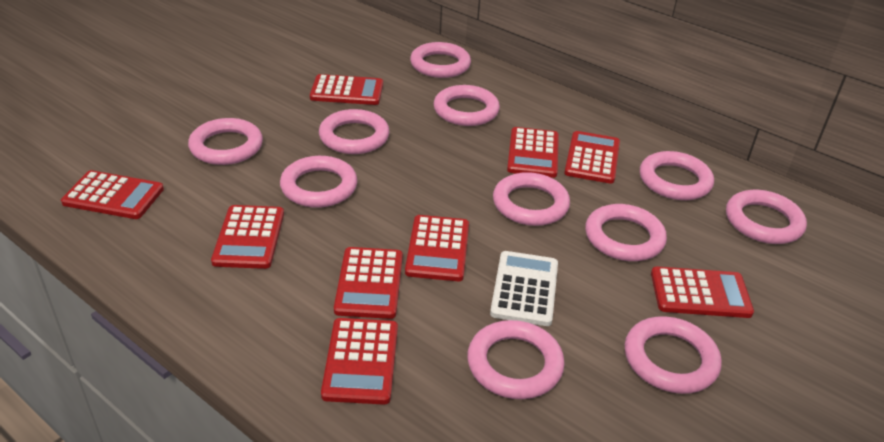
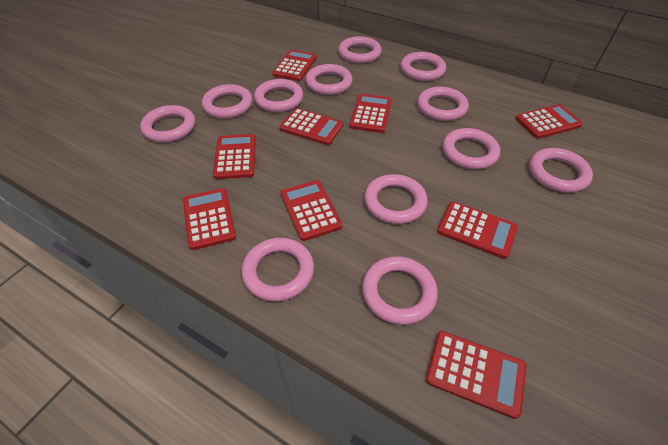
pink ring: [188,118,263,165] [280,156,357,208] [319,109,390,154] [410,42,471,78] [434,85,500,126] [467,320,565,399] [493,172,570,226] [585,204,667,261] [625,316,722,394] [640,151,714,200] [726,190,807,244] = 11 -> [140,105,195,142] [202,84,252,118] [241,238,314,301] [254,79,303,112] [305,64,353,95] [338,36,382,63] [362,256,438,325] [364,174,428,224] [401,52,446,81] [418,87,469,121] [443,128,500,169] [529,148,593,193] = 12
white calculator: [490,251,558,326] = 1 -> none = 0

